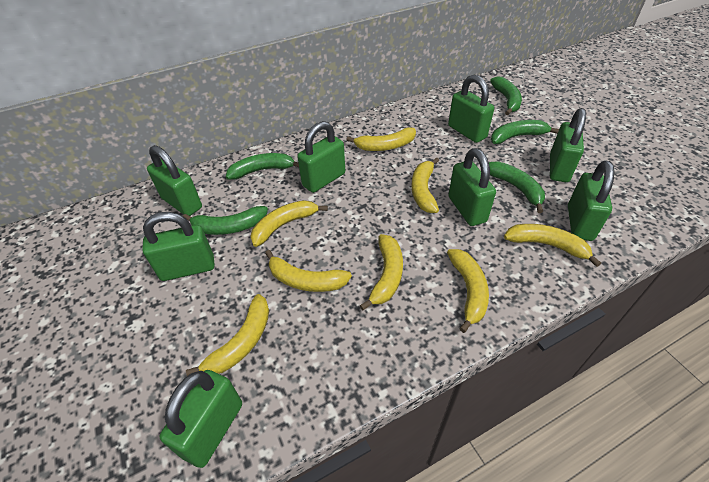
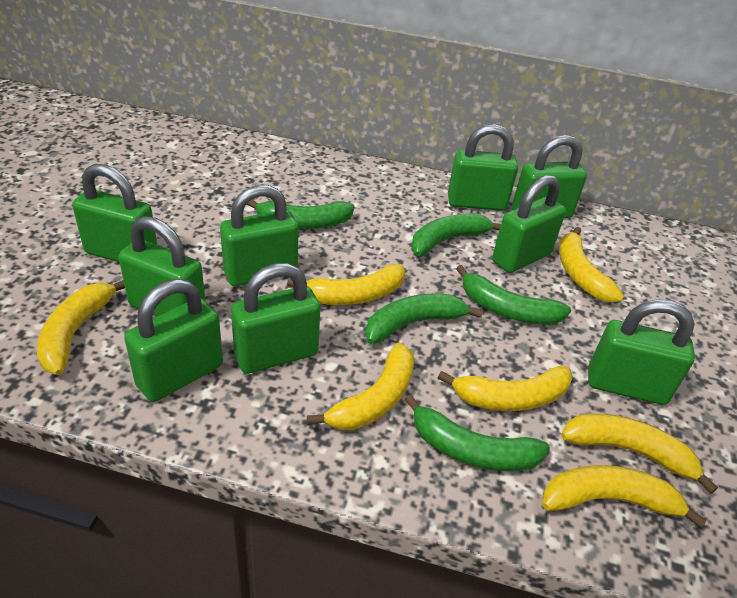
green padlock: [142,212,214,281] [147,145,202,216] [159,370,242,468] [297,121,345,193] [448,75,494,143] [448,148,496,226] [550,108,586,182] [568,160,615,241] = 8 -> [72,164,157,262] [119,216,205,316] [124,279,223,402] [220,185,298,286] [231,263,320,374] [448,124,518,211] [492,175,566,273] [512,135,587,218] [588,299,695,405] = 9
yellow banana: [186,294,269,376] [250,200,328,247] [265,250,352,292] [346,127,416,151] [360,234,403,310] [411,157,439,213] [447,249,489,333] [504,224,601,267] = 8 -> [37,280,125,375] [287,264,405,305] [307,343,414,430] [438,366,573,411] [542,465,707,528] [559,227,624,302] [561,414,718,494] = 7

